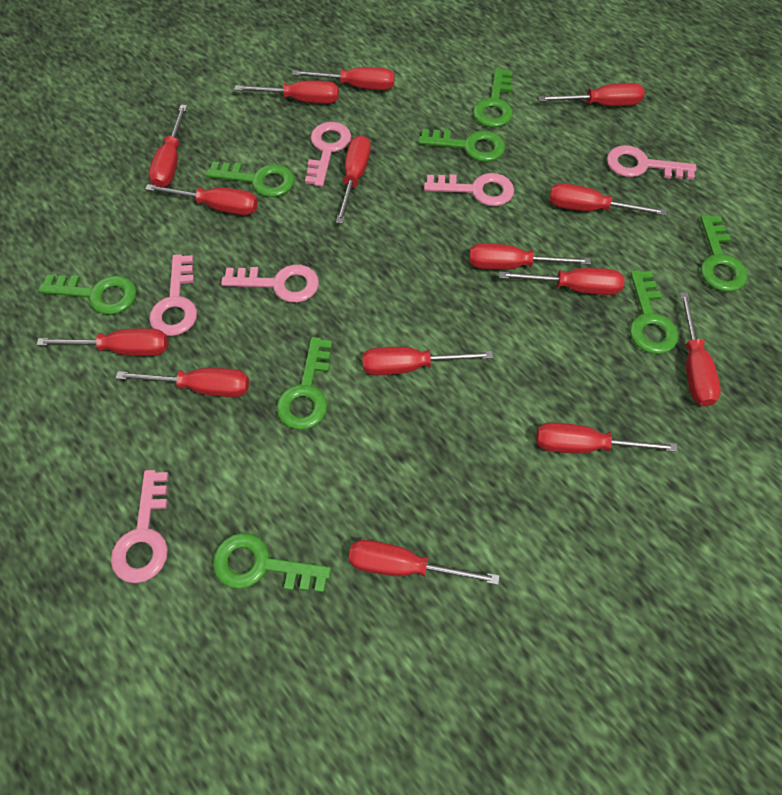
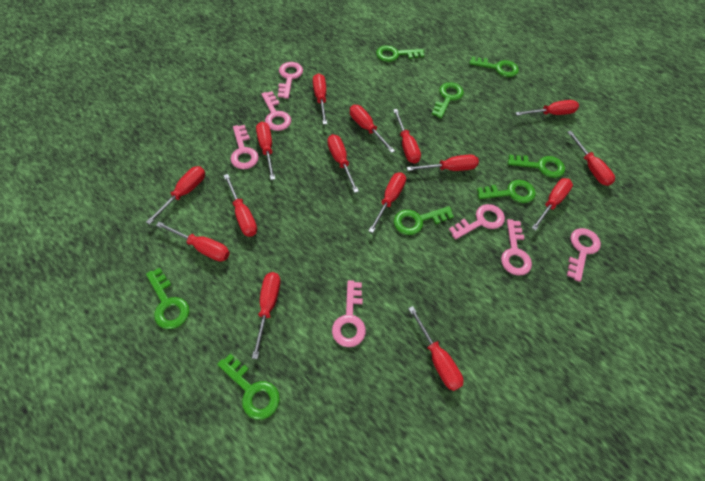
pink key: [111,470,169,583] [149,254,197,336] [221,264,319,303] [305,122,351,187] [424,173,514,206] [607,145,696,180] = 6 -> [230,125,259,169] [262,91,291,131] [278,62,303,99] [332,280,366,347] [449,204,505,240] [501,219,532,276] [567,228,601,282] = 7

